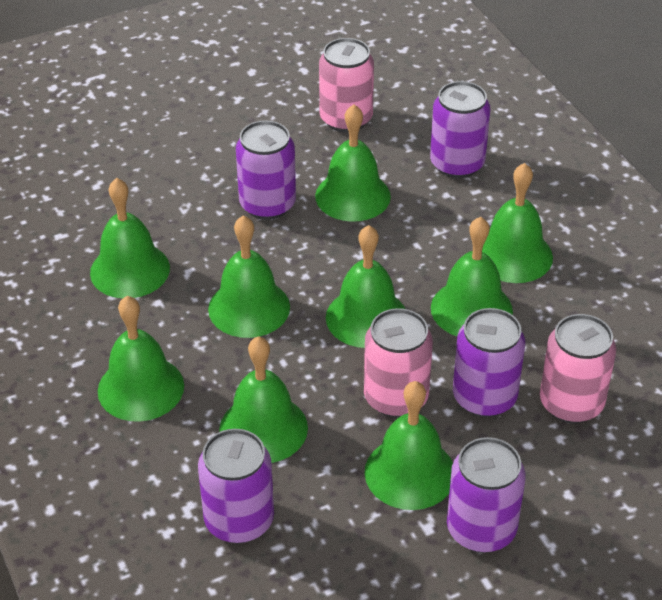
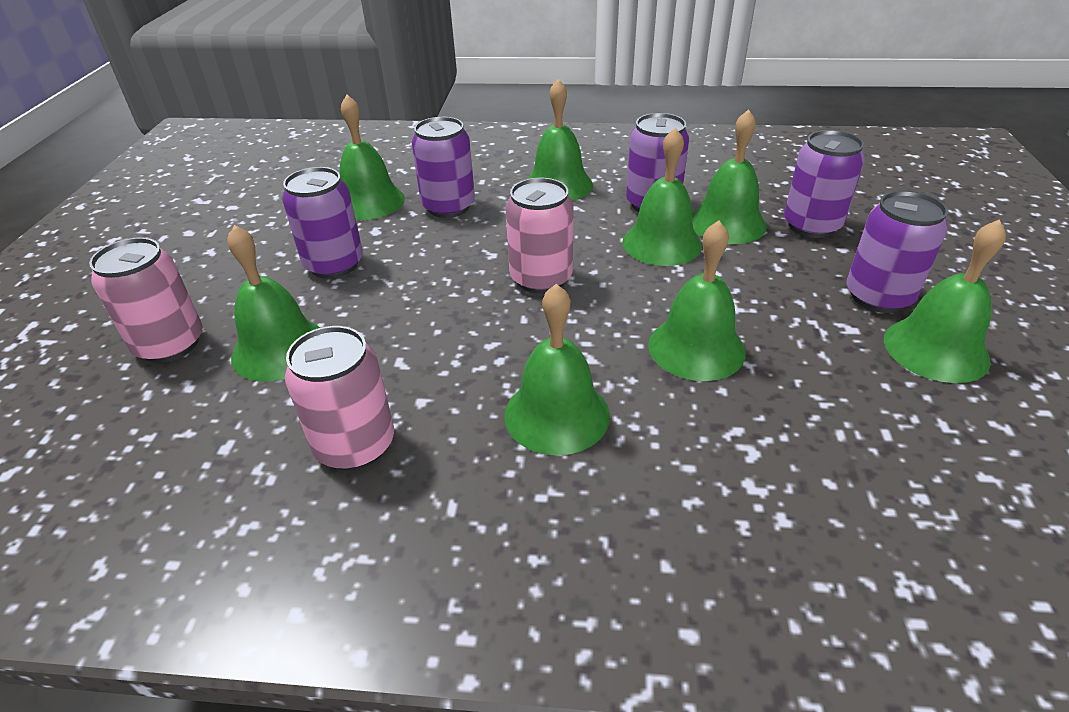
green bell: [90,178,170,299] [98,296,184,422] [208,215,290,338] [219,336,308,463] [315,104,391,222] [326,225,405,348] [365,381,453,510] [431,217,513,336] [482,163,553,283] = 9 -> [227,225,320,382] [339,95,405,220] [504,284,610,455] [528,79,593,201] [622,127,702,266] [648,220,746,381] [692,109,767,244] [884,219,1006,383] = 8

